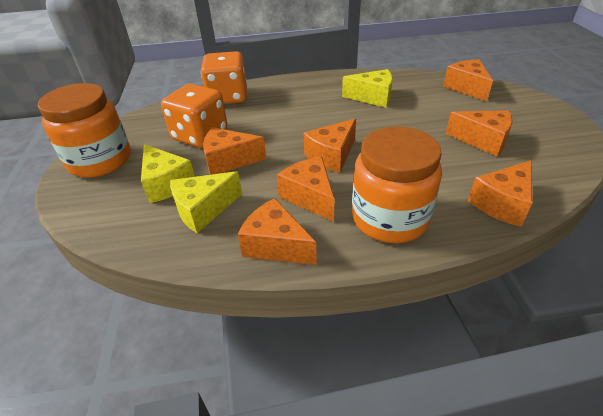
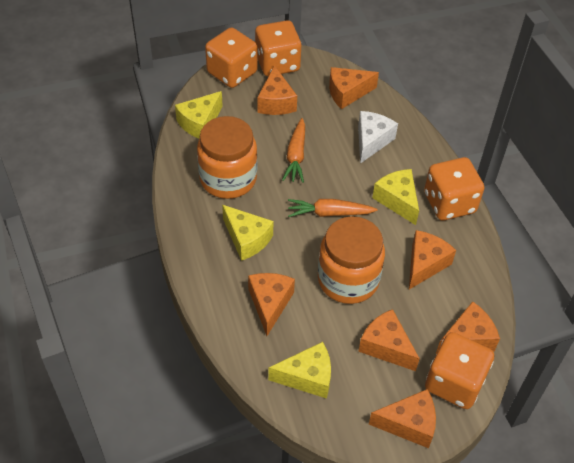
orange carrot: none = 0 -> [282,118,305,183] [288,199,378,217] = 2
orange dice: [161,84,228,148] [201,51,247,104] = 2 -> [205,27,258,88] [255,20,302,76] [424,157,484,220] [425,332,494,409] = 4
white cheese: none = 0 -> [358,111,398,164] = 1
yellow cheese: [141,144,195,203] [170,171,242,233] [342,69,393,108] = 3 -> [175,91,223,139] [222,205,273,261] [268,342,331,399] [372,169,419,225] = 4

